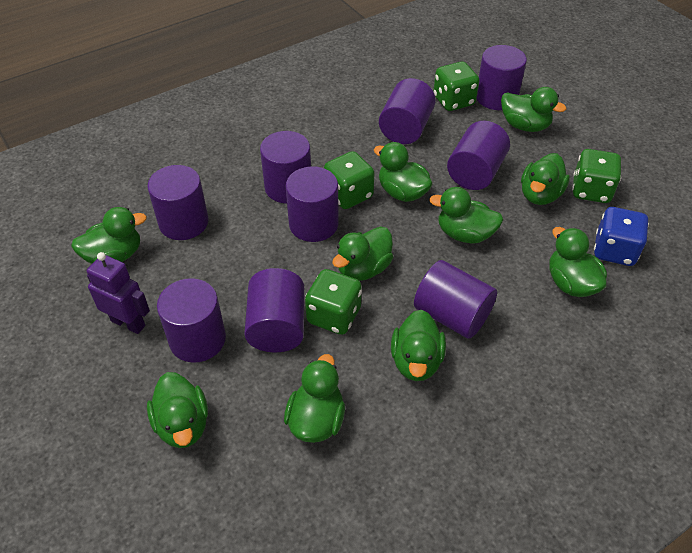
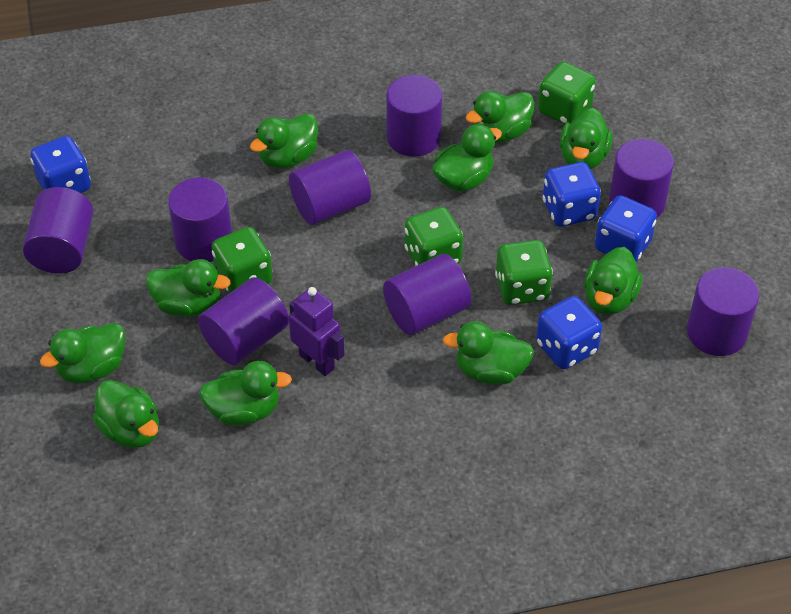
blue dice: [594,207,649,266] = 1 -> [30,136,91,193] [536,296,602,369] [543,162,601,227] [595,195,657,262] = 4
purple cylinder: [147,165,209,240] [157,278,226,363] [244,268,304,352] [260,131,311,203] [286,166,339,242] [379,78,436,144] [414,260,497,339] [447,121,510,190] [477,45,527,110] = 9 -> [23,187,93,274] [168,177,232,262] [198,277,289,365] [289,150,371,225] [383,254,471,335] [386,75,442,157] [609,139,674,218] [687,267,759,356] = 8

